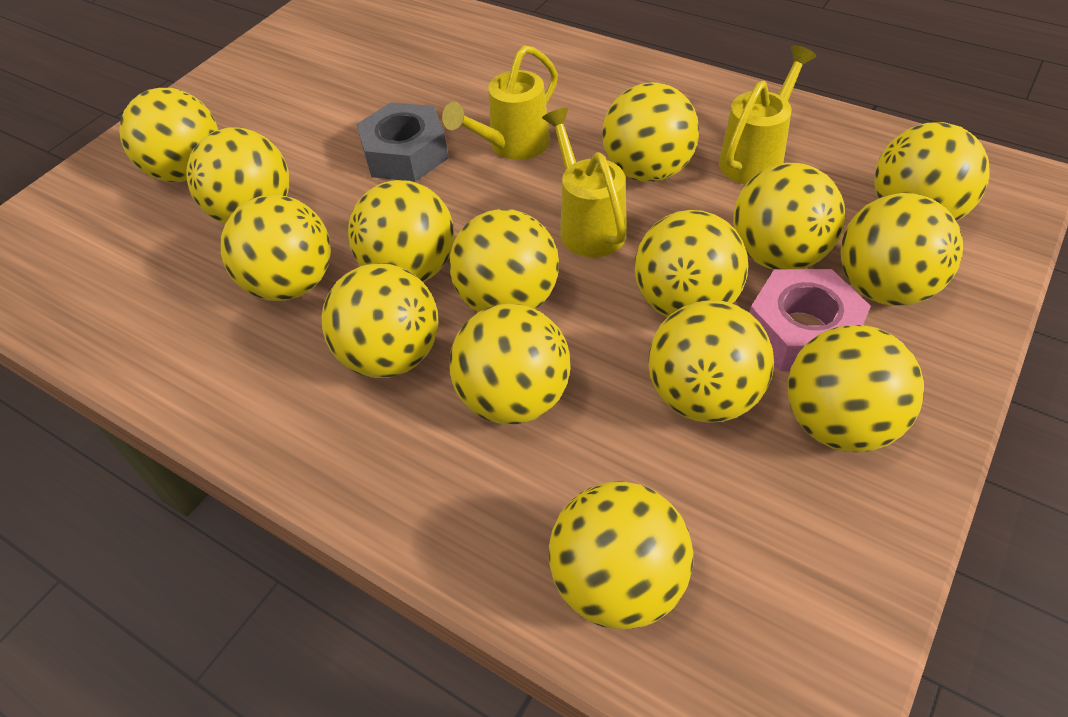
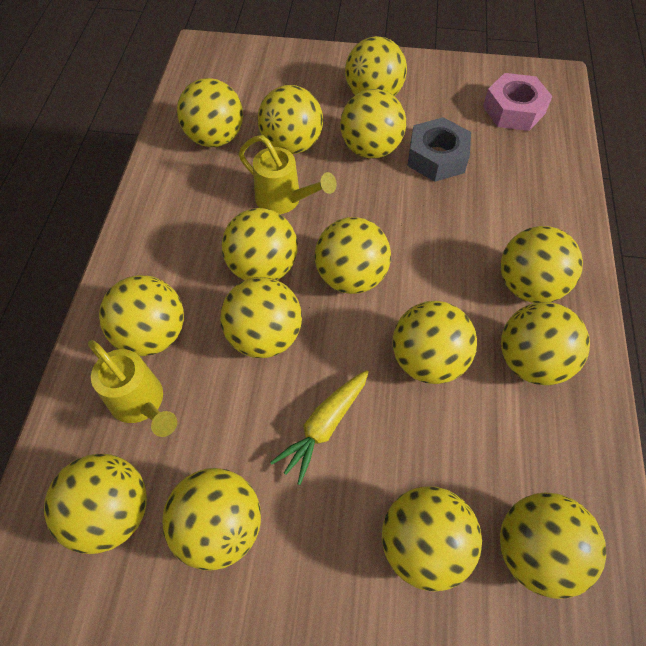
yellow carrot: none = 0 -> [270,370,369,485] = 1
yellow watering can: [442,45,558,160] [542,108,627,257] [719,45,816,184] = 3 -> [88,340,177,437] [239,135,337,214] = 2

